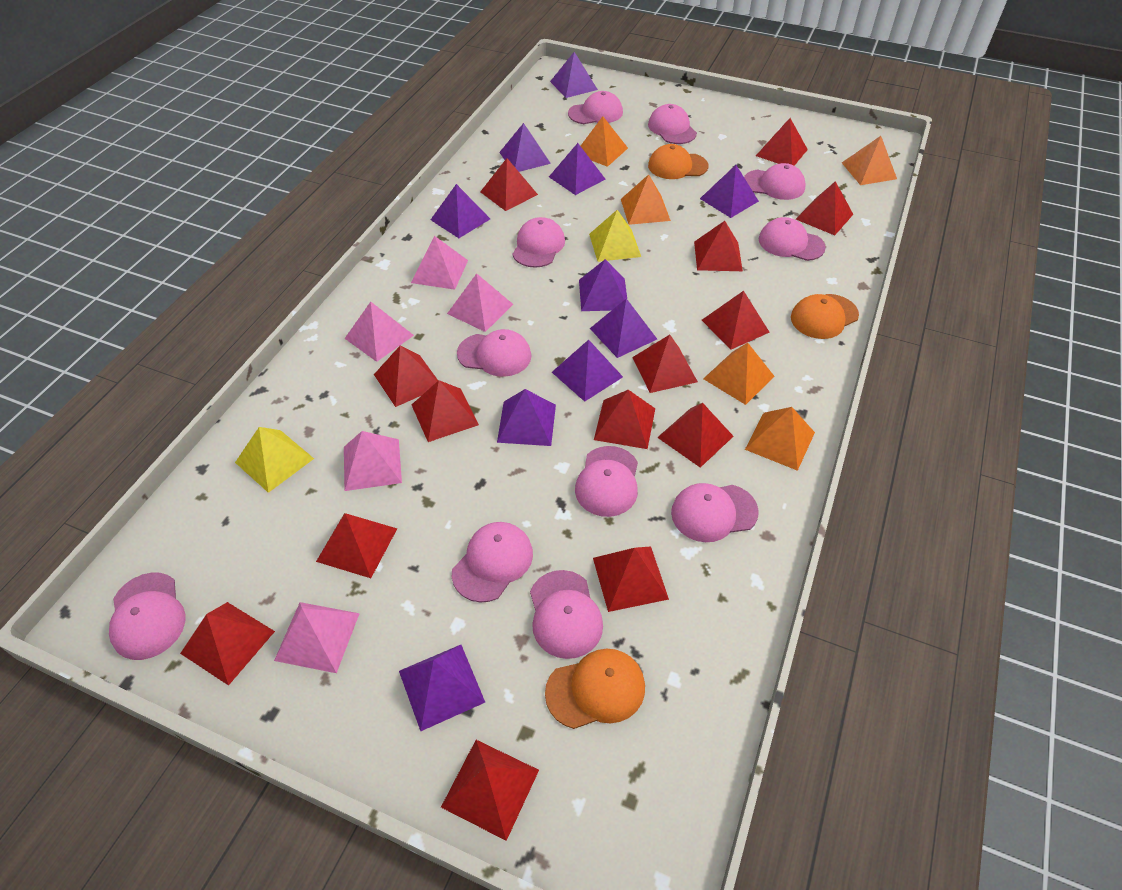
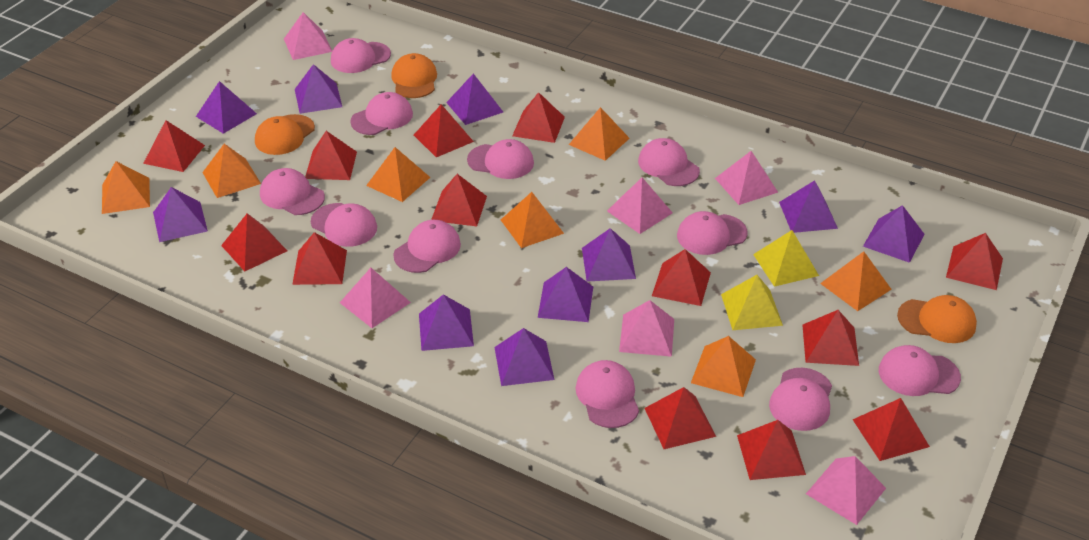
orange pyramid: [581,116,628,167] [621,174,671,225] [703,343,775,405] [745,407,815,471] [842,136,897,185] = 5 -> [102,161,150,214] [202,144,261,198] [366,147,430,202] [501,192,564,248] [569,107,630,161] [691,336,756,397] [820,251,891,311] = 7
pink pyramid: [274,602,360,673] [344,302,414,362] [344,431,402,491] [411,236,468,290] [447,273,513,332] = 5 -> [284,12,332,60] [340,268,411,328] [607,178,673,234] [619,300,674,357] [715,151,778,205] [806,456,886,525] = 6
red pyramid: [180,602,275,686] [316,513,397,578] [374,345,438,407] [412,380,479,442] [441,740,539,841] [480,158,538,211] [593,546,669,612] [594,390,655,449] [632,335,698,393] [657,403,734,468] [694,221,743,271] [702,291,770,350] [756,118,808,166] [796,181,853,235] = 14 -> [143,120,205,172] [221,213,287,271] [292,232,347,285] [305,131,357,180] [414,104,474,157] [431,174,487,226] [512,92,565,143] [645,387,716,449] [652,249,711,306] [737,420,806,480] [802,310,859,366] [852,398,930,461] [946,233,1003,290] = 13

